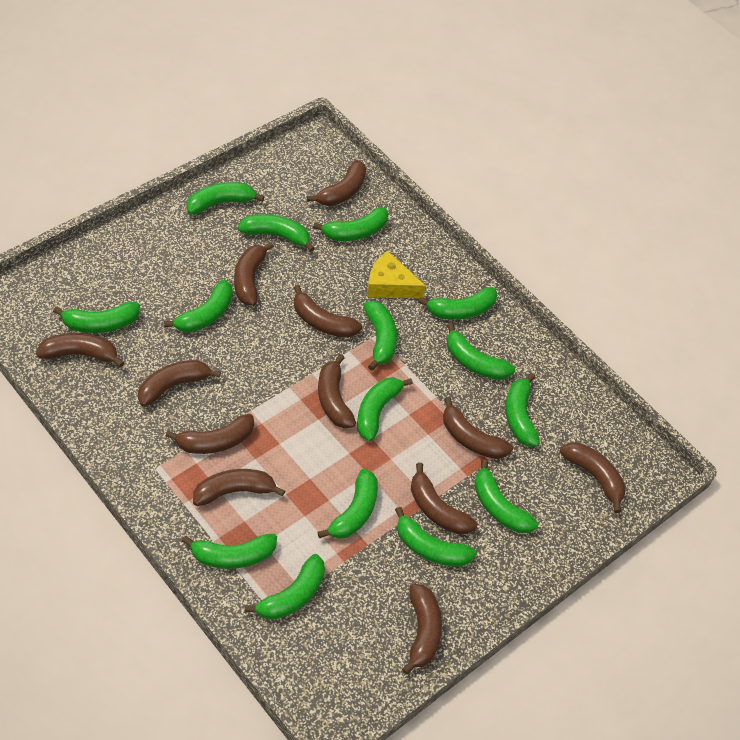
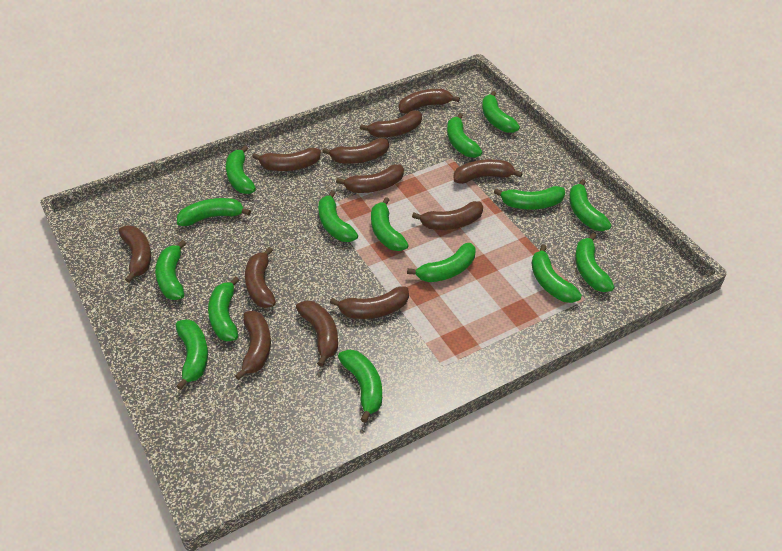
yellow cheese: [367,251,426,298] = 1 -> none = 0

